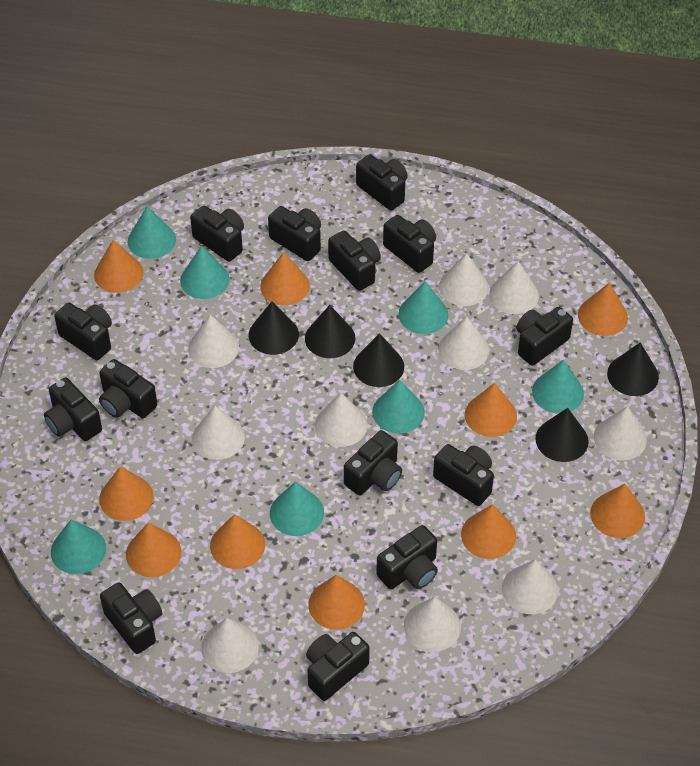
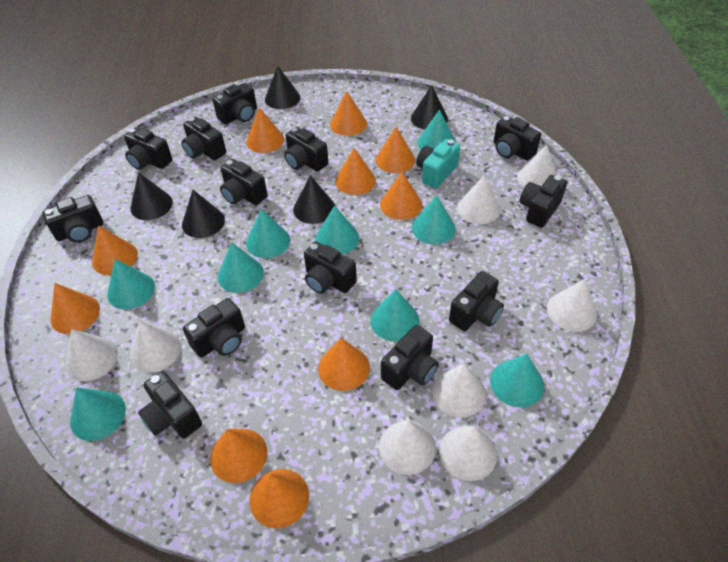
black camera: [44,377,102,441] [54,303,112,360] [99,359,157,418] [100,582,162,654] [190,206,244,262] [268,206,321,261] [306,632,370,701] [328,230,381,291] [344,430,402,496] [356,154,408,210] [376,525,438,589] [383,215,436,273] [433,444,494,506] [516,307,573,366] = 14 -> [43,195,103,242] [124,128,172,170] [138,371,202,439] [181,117,226,160] [183,298,245,357] [213,83,257,125] [220,159,268,205] [284,127,329,172] [304,242,357,294] [381,325,438,390] [449,271,504,331] [494,116,541,160] [519,175,567,228] = 13
turquoise camera: none = 0 -> [416,139,460,188] = 1
turquoise cone: [51,520,106,574] [128,206,176,259] [180,246,230,299] [270,481,324,536] [372,380,425,434] [398,281,448,334] [532,360,584,414] = 7 -> [70,387,126,441] [107,259,155,309] [217,242,264,293] [246,209,290,258] [315,205,359,254] [370,289,420,341] [412,195,456,245] [417,109,456,150] [490,354,544,407] = 9
white cone: [188,314,239,368] [192,406,245,460] [201,618,259,673] [315,393,367,447] [404,597,461,652] [438,316,489,370] [439,253,489,306] [489,261,539,314] [502,560,558,614] [594,406,647,460] = 10 -> [66,329,118,381] [130,320,181,373] [379,420,436,475] [432,364,486,417] [439,426,497,481] [457,175,500,224] [517,145,557,187] [547,279,597,332] = 8

